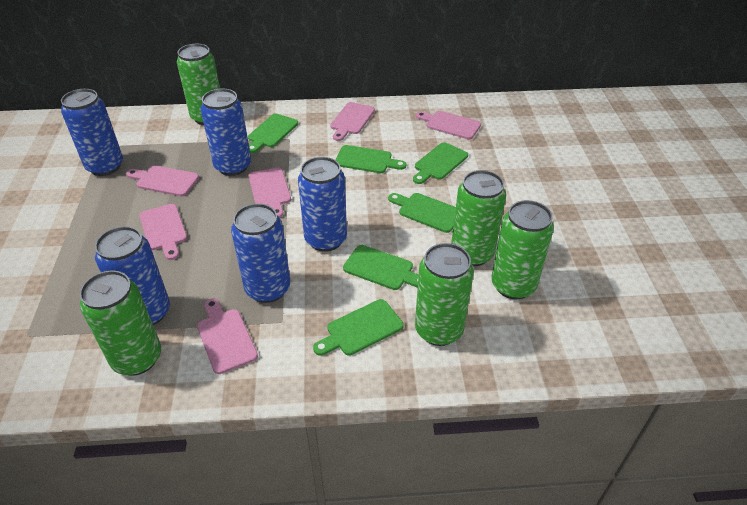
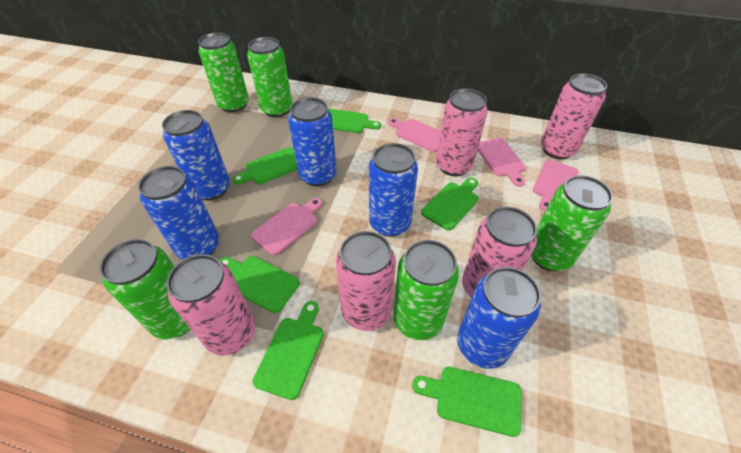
pink can: none = 0 -> [166,254,256,356] [336,231,396,331] [436,89,488,176] [462,207,537,298] [541,73,607,160] = 5
pink cutting board: [126,165,199,196] [139,204,187,260] [197,298,258,374] [248,168,291,218] [330,102,375,141] [416,111,481,139] = 6 -> [251,198,322,255] [388,118,441,152] [478,138,526,187] [533,160,579,211] = 4

